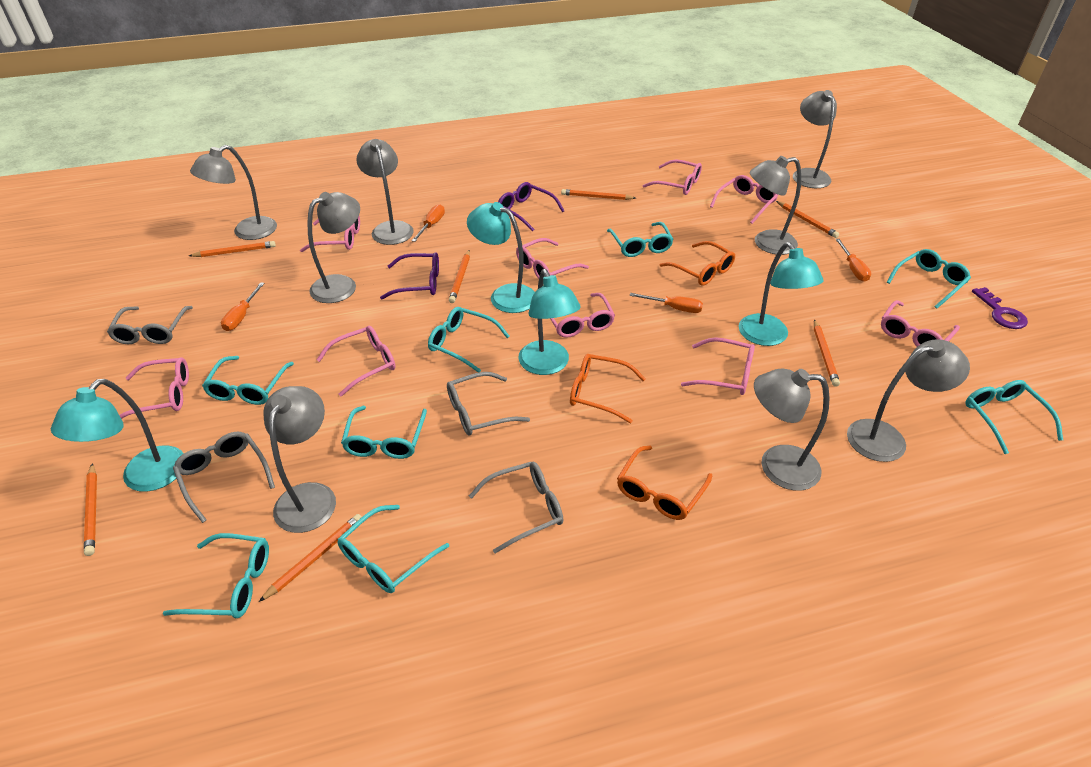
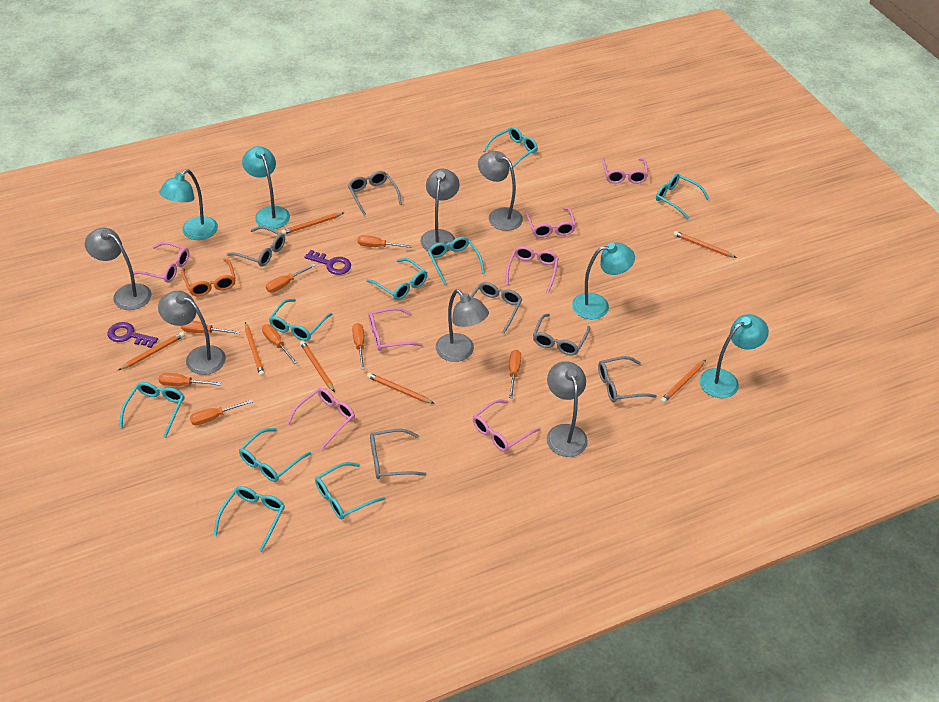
grey glasses: [107,306,193,344] [173,432,275,523] [447,372,530,436] [469,462,563,553] = 4 -> [227,226,285,267] [348,171,402,216] [370,429,426,479] [470,282,522,334] [533,314,590,355] [598,356,657,402] = 6
grey lamp: [190,145,277,240] [263,386,336,533] [307,192,360,303] [356,139,414,245] [750,156,801,255] [754,369,830,491] [793,90,837,188] [847,339,970,462] = 8 -> [85,228,152,310] [158,291,226,375] [420,169,460,252] [436,290,489,362] [478,151,523,231] [547,361,588,457] = 6
orange glasses: [570,354,646,423] [617,446,712,520] [660,241,735,286] = 3 -> [181,259,236,296] = 1
orange screwdriver: [221,282,265,331] [412,204,445,242] [630,293,703,313] [835,239,871,282] = 4 -> [159,373,221,386] [181,321,240,334] [190,399,253,425] [262,324,298,364] [266,264,316,293] [352,323,365,370] [357,235,412,248] [509,350,521,398] = 8
pink glasses: [119,357,189,419] [300,216,360,252] [316,326,396,397] [516,238,589,279] [550,293,615,338] [642,159,702,195] [681,337,755,395] [710,175,778,224] [881,300,960,347] = 9 -> [133,242,189,283] [287,388,355,450] [369,307,423,351] [473,400,540,452] [506,246,559,293] [525,207,576,238] [602,158,648,184] = 7
purple glasses: [380,252,439,300] [498,182,565,232] = 2 -> none = 0
purple key: [972,287,1028,329] = 1 -> [107,322,158,348] [304,250,351,275] = 2
turquoise glasses: [163,533,269,618] [202,356,294,405] [337,505,449,593] [341,406,427,459] [428,307,510,373] [607,222,674,257] [887,249,971,309] [965,380,1063,454] = 8 -> [119,382,184,438] [214,486,285,552] [239,428,311,482] [269,299,333,341] [315,462,386,520] [366,258,427,300] [428,237,485,285] [483,127,538,169] [656,173,709,220] = 9

